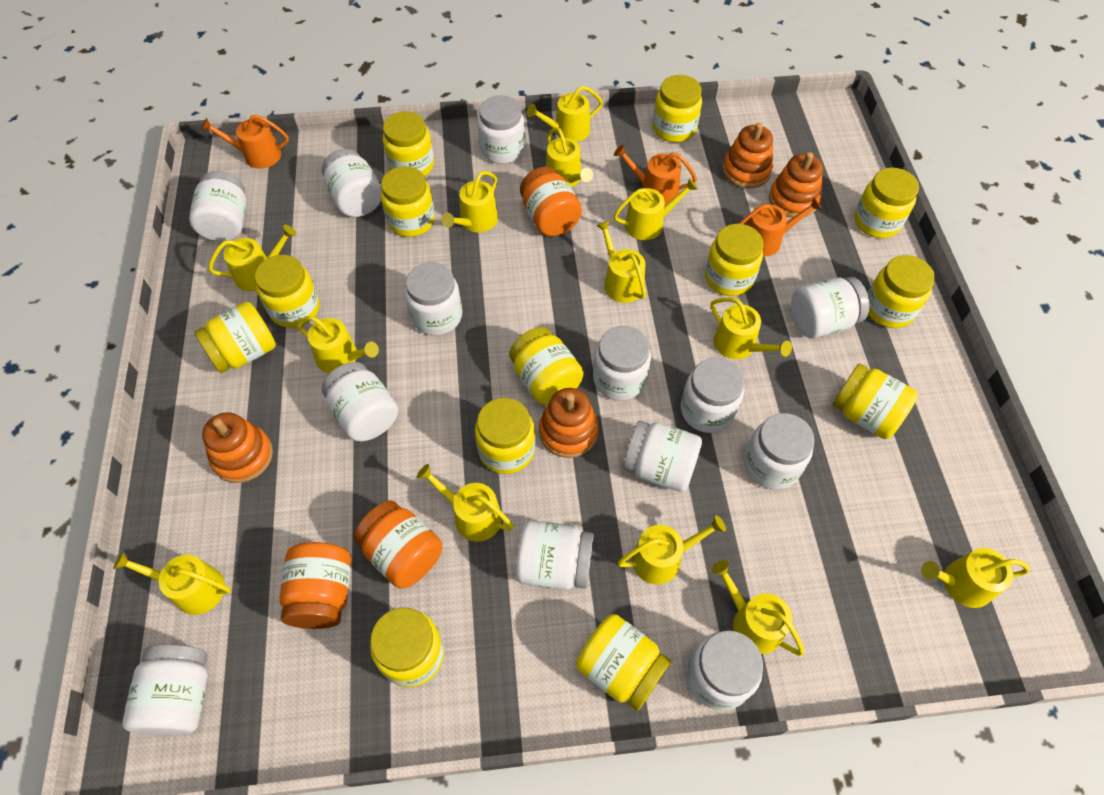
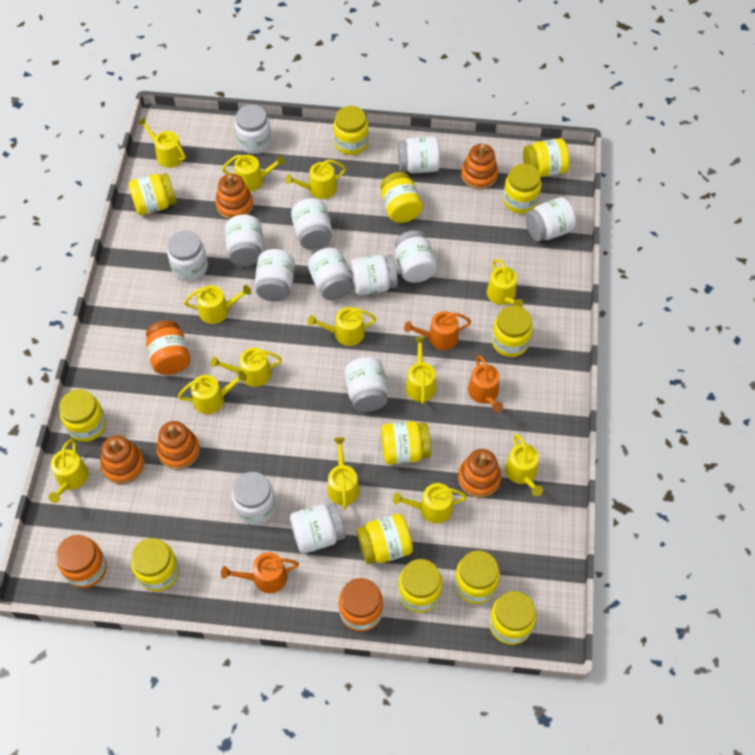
orange stacking toy: [202,412,273,483] [539,388,599,458] [722,123,773,188] [769,152,823,218] = 4 -> [100,435,145,484] [157,421,200,470] [215,174,253,219] [458,449,501,498] [461,144,498,190] = 5

